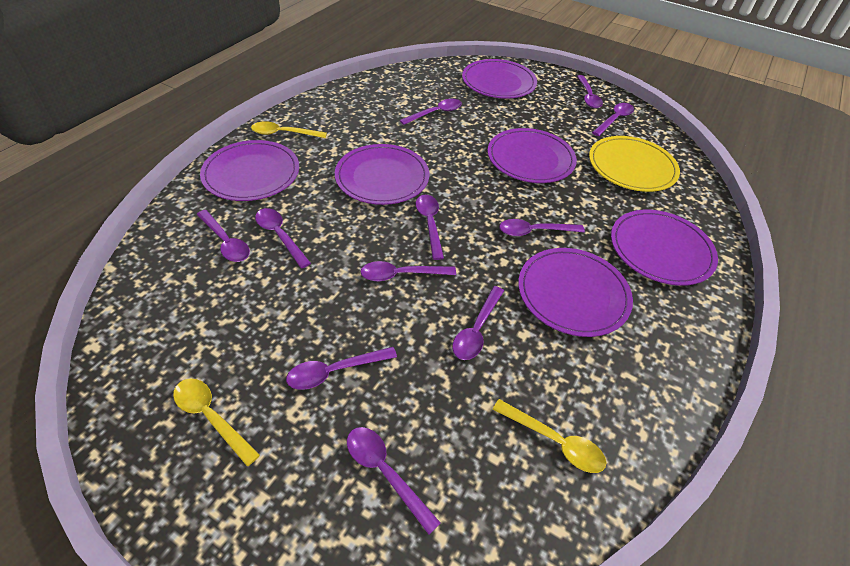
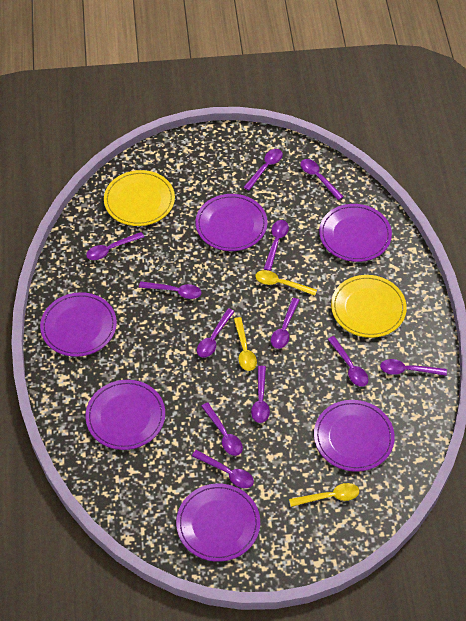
purple spoon: [196,210,250,262] [255,208,311,268] [286,347,397,390] [347,427,441,534] [361,261,456,281] [400,99,462,125] [416,195,444,260] [452,286,504,360] [499,219,585,236] [577,75,603,108] [592,103,634,136] = 11 -> [86,232,144,260] [139,281,201,299] [192,450,254,488] [197,308,234,358] [201,402,243,456] [243,149,283,191] [251,366,270,423] [264,220,289,271] [271,298,300,349] [300,159,343,200] [328,336,368,387] [380,359,447,376] = 12
yellow plate: [589,136,680,192] = 1 -> [104,170,175,226] [331,275,407,338] = 2

